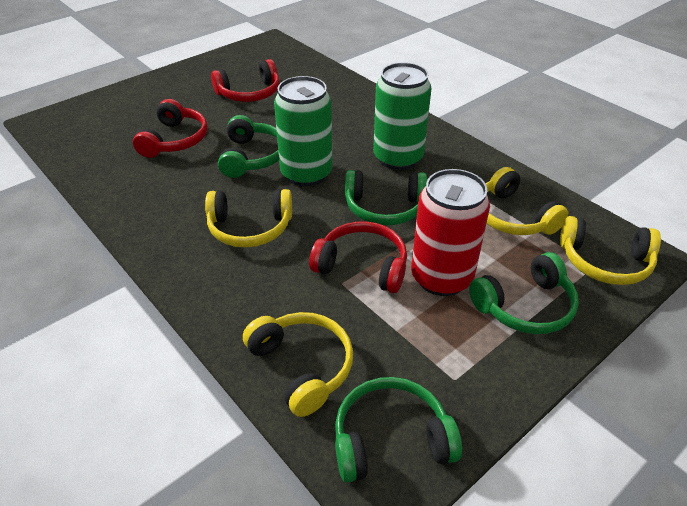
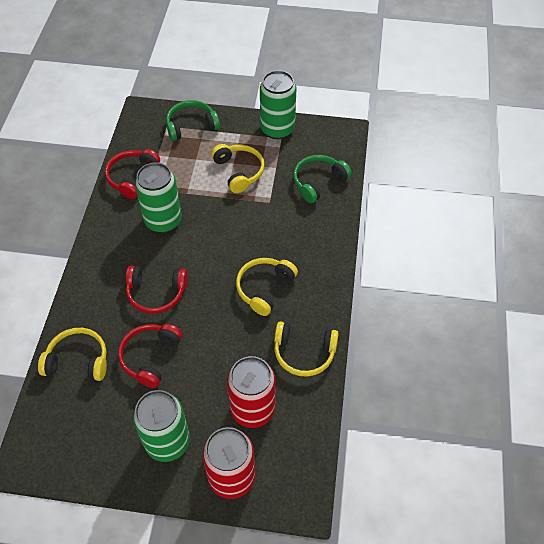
green can: [274,76,333,187] [373,62,432,170] = 2 -> [133,390,190,462] [135,163,182,233] [260,70,296,139] = 3
green headphones: [218,115,279,178] [335,377,462,483] [345,170,427,225] [469,252,579,334] = 4 -> [166,100,220,141] [293,155,352,203] = 2
red can: [411,169,490,296] = 1 -> [202,427,255,499] [227,356,276,428] = 2

